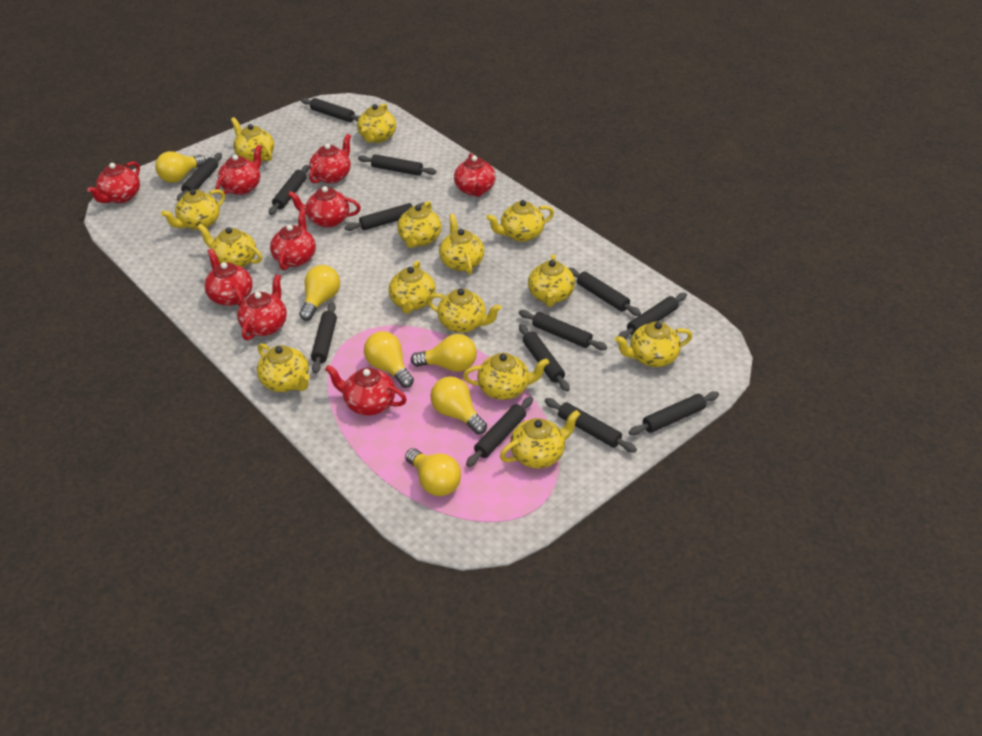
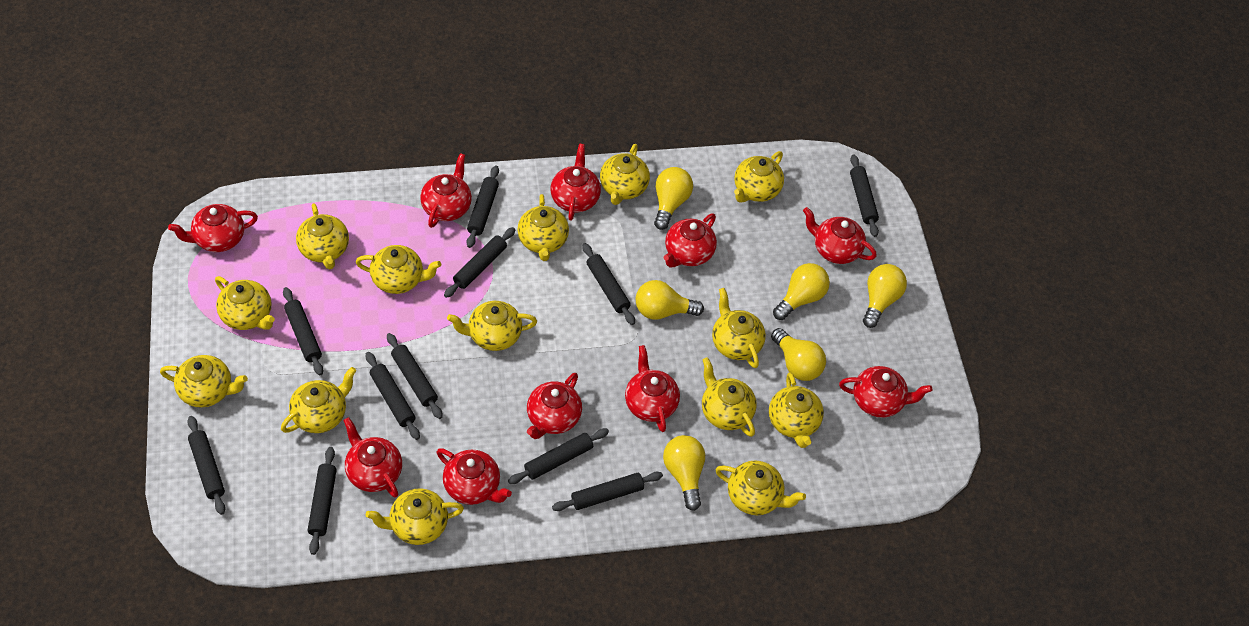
black rolling pin: [177,153,222,201] [269,165,309,215] [301,98,360,122] [311,302,337,374] [345,203,428,231] [358,154,437,176] [466,396,533,467] [519,310,607,350] [519,324,570,392] [545,398,637,453] [568,268,641,316] [618,293,687,339] [629,391,719,435] = 13 -> [187,416,225,515] [283,287,323,375] [308,447,337,555] [366,352,420,440] [387,333,443,419] [444,227,515,298] [467,165,499,248] [508,428,609,484] [552,471,663,511] [582,243,635,325] [850,154,879,237] = 11
red teapot: [87,161,140,203] [204,248,253,306] [216,145,262,195] [237,274,287,340] [270,209,316,270] [288,186,361,228] [309,134,351,184] [325,365,407,415] [454,153,496,197] = 9 -> [168,204,258,252] [343,417,402,498] [420,153,472,228] [437,448,512,505] [527,373,582,439] [550,144,601,221] [625,345,680,432] [664,214,717,267] [803,207,877,264] [839,366,932,418] = 10

